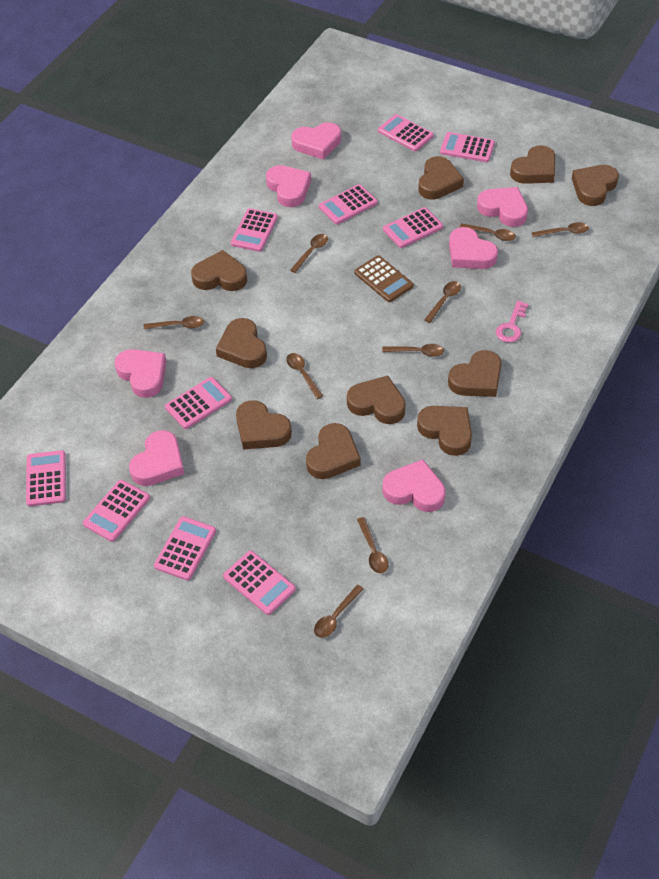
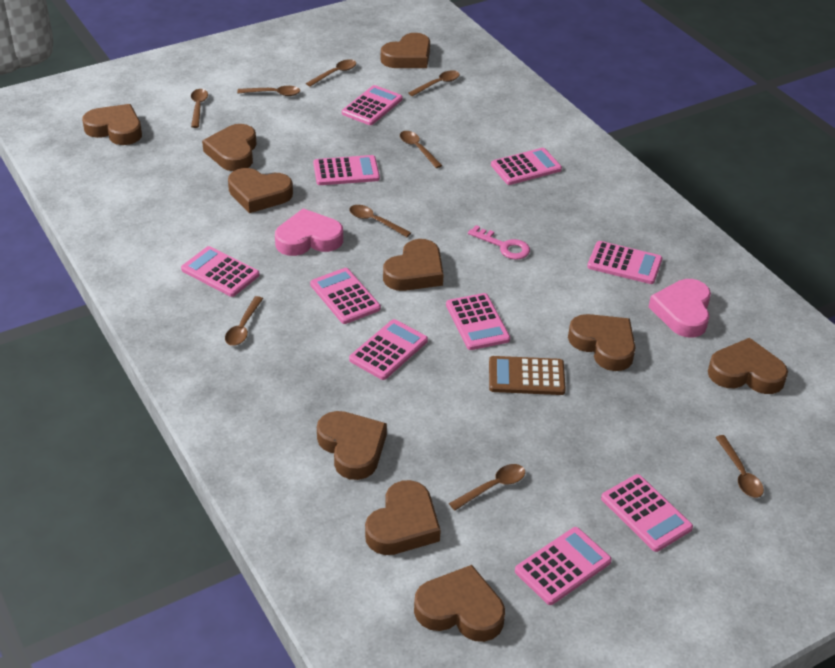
pink heart: [115,349,166,398] [129,430,185,486] [266,165,311,207] [291,122,341,160] [382,459,446,512] [449,227,498,269] [477,187,528,227] = 7 -> [275,208,343,256] [649,279,711,338] = 2

